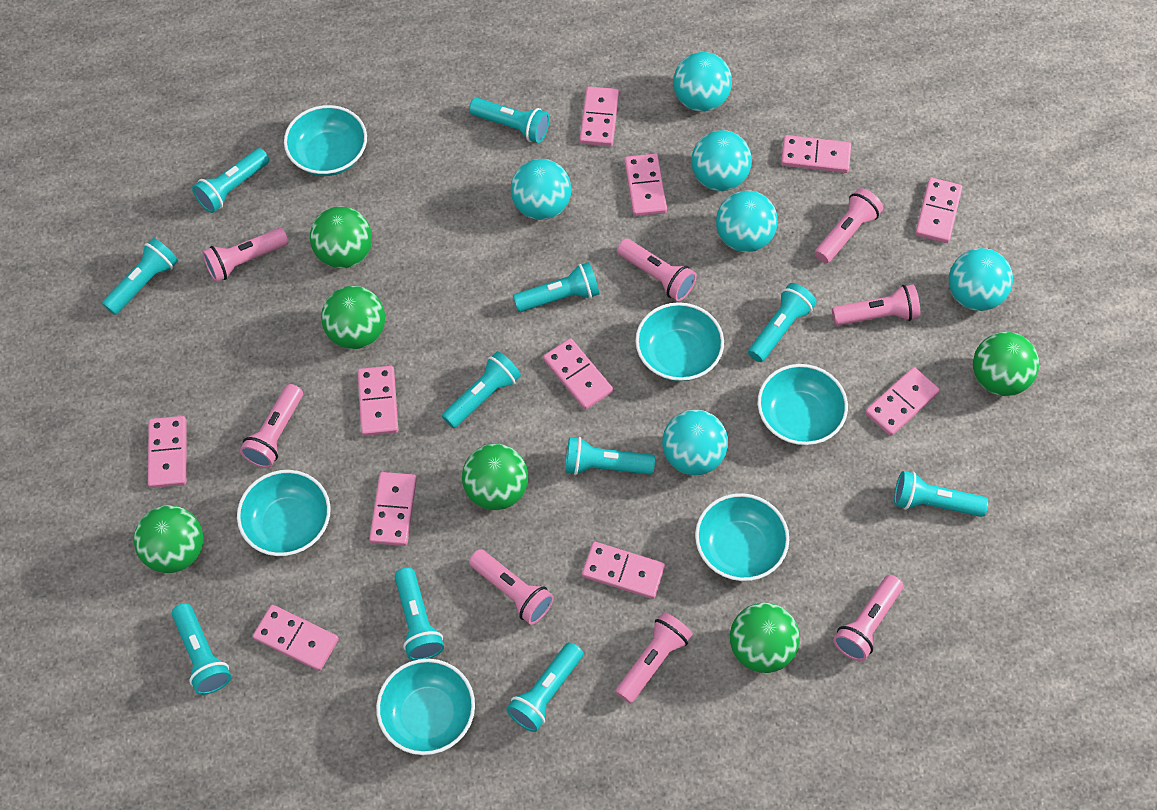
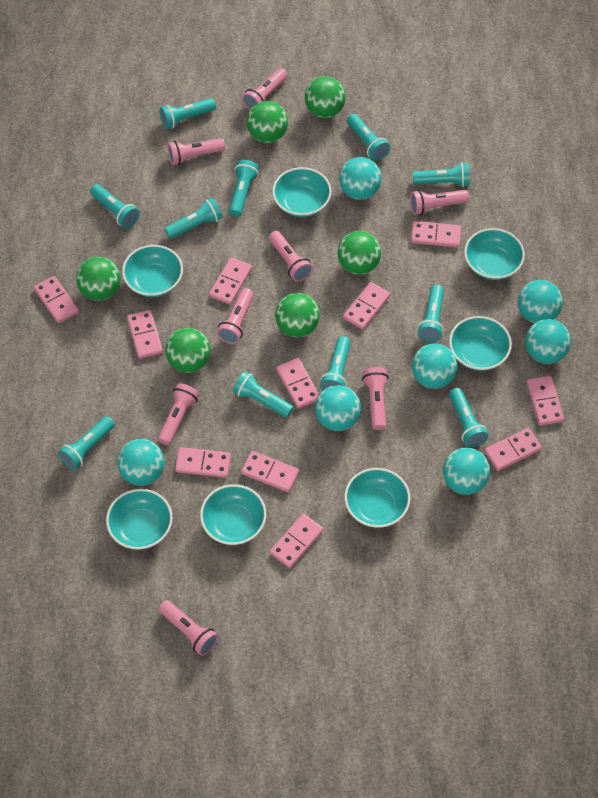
turquoise ball: [511,159,571,220] [662,409,728,475] [673,52,732,112] [691,130,752,191] [716,190,778,252] [949,248,1013,311] = 6 -> [117,439,164,486] [315,385,361,431] [339,157,381,200] [412,343,457,389] [443,448,490,495] [518,280,563,323] [525,319,571,364] = 7
turquoise bowl: [237,470,331,556] [284,105,367,176] [376,659,475,755] [635,302,724,381] [695,493,789,581] [758,364,848,445] = 6 -> [106,489,173,550] [122,245,183,297] [200,484,266,545] [273,167,331,217] [345,468,410,528] [449,316,512,371] [464,228,525,280] = 7

